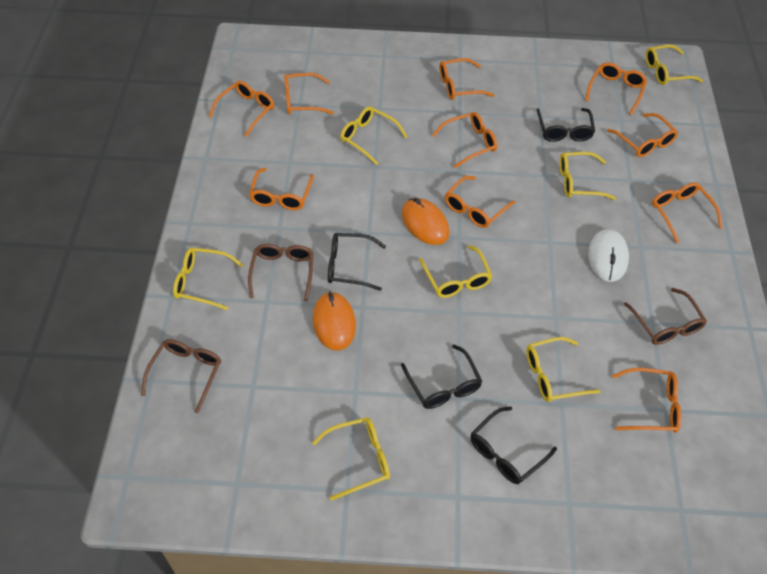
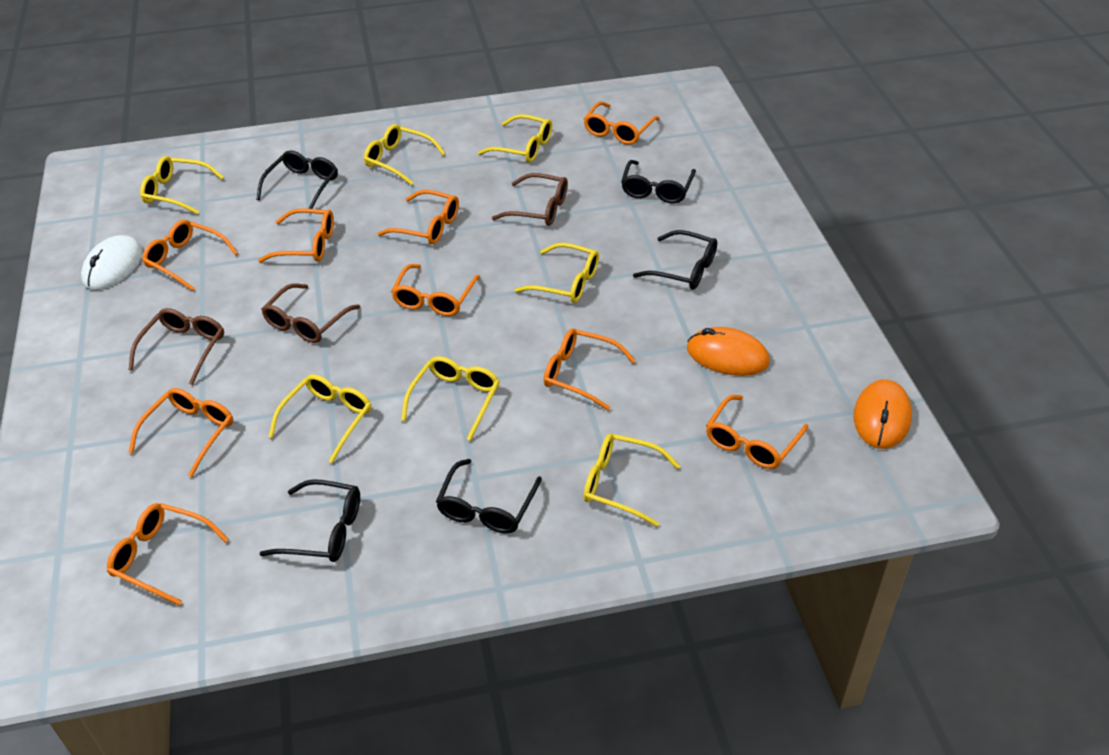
black glasses: [328,233,386,291] [401,345,482,409] [470,407,557,484] [537,108,595,142] = 4 -> [256,151,338,209] [259,479,360,562] [436,459,542,533] [621,160,696,203] [633,230,717,290] = 5
orange glasses: [209,81,274,137] [249,168,314,210] [284,73,334,115] [432,112,497,168] [439,58,494,100] [445,176,515,228] [585,62,647,115] [607,113,678,157] [612,368,682,433] [652,182,722,243] = 10 -> [107,503,229,606] [128,388,233,477] [142,220,238,291] [258,208,334,263] [377,190,459,244] [391,264,480,316] [544,329,636,411] [584,101,660,145] [706,395,808,469] = 9

